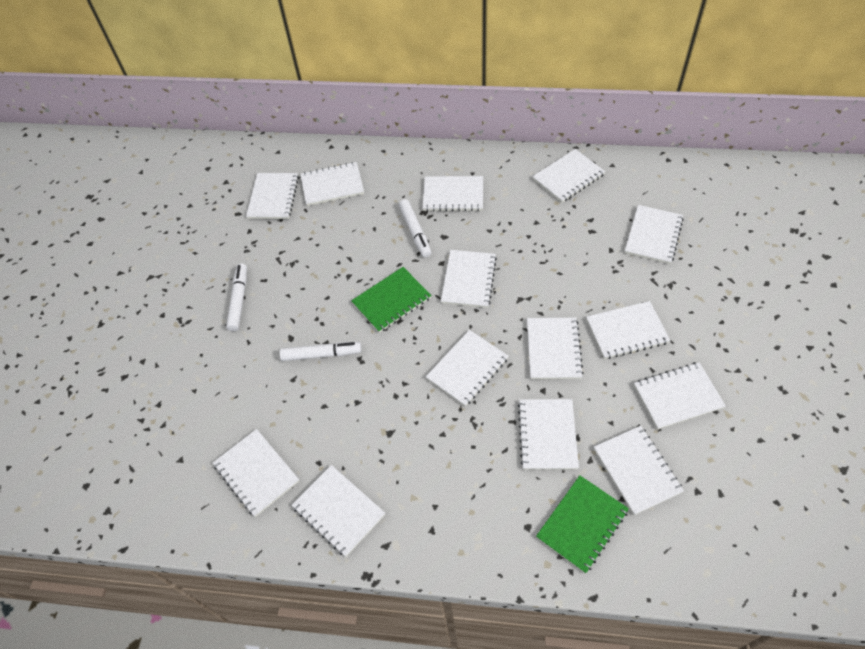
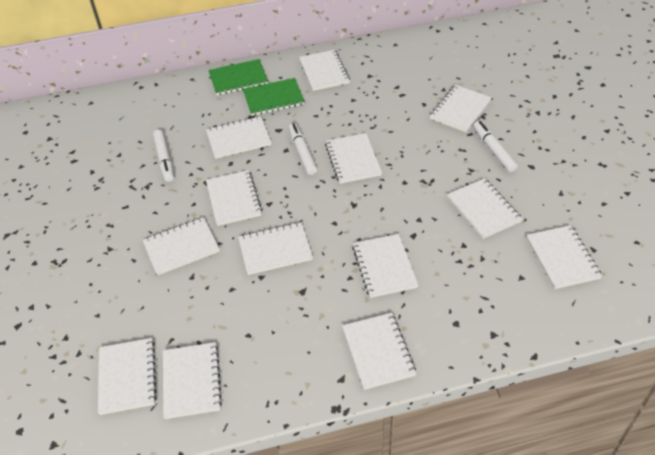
white notebook: [213,429,299,517] [246,173,299,219] [292,465,385,557] [300,162,364,206] [423,176,483,211] [426,330,509,407] [441,250,497,308] [518,399,579,470] [527,317,584,379] [532,149,605,203] [586,301,670,359] [594,426,684,515] [625,205,684,264] [634,362,726,430] = 14 -> [98,338,157,415] [143,217,220,275] [163,342,222,419] [206,116,271,159] [206,170,262,226] [238,222,313,275] [299,50,350,91] [325,133,382,184] [342,313,416,390] [352,234,419,298] [430,85,492,133] [447,178,522,239] [526,225,602,289] = 13

